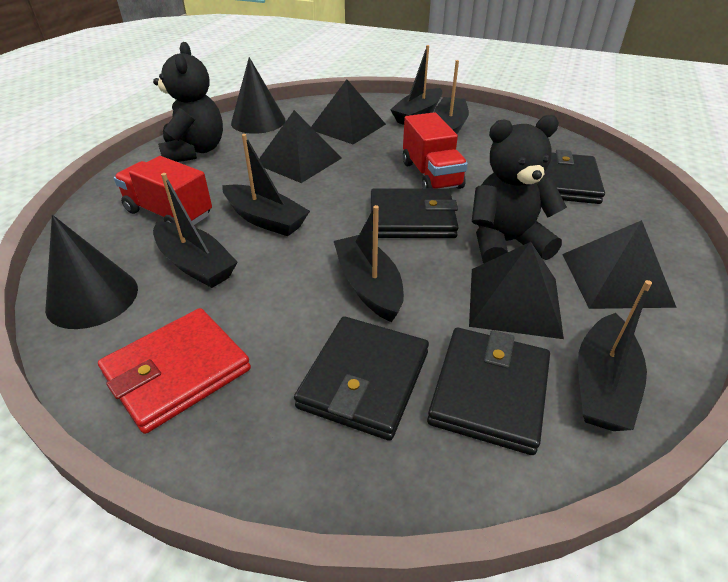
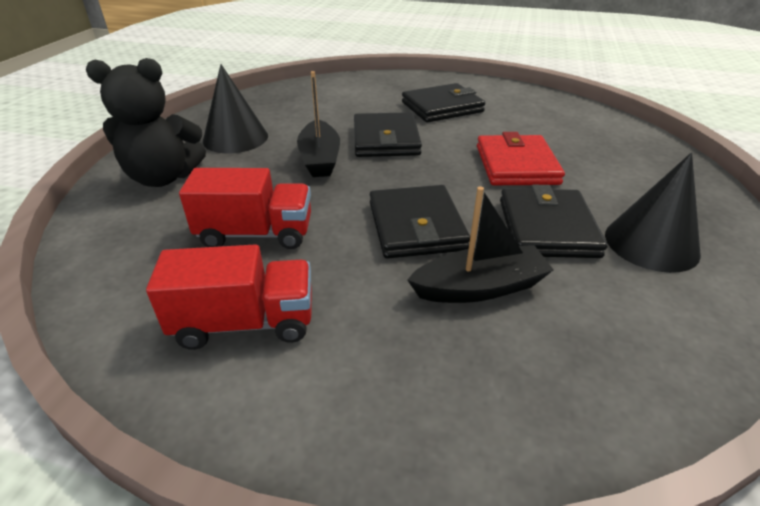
black boat: [153,173,238,288] [222,134,310,236] [334,205,404,322] [390,45,442,125] [434,60,469,134] [578,280,652,431] = 6 -> [297,71,340,177] [407,186,554,303] = 2
black pyramid: [259,110,342,183] [311,79,386,144] [469,242,564,339] [562,220,677,309] = 4 -> none = 0
black teddy bear: [153,42,223,162] [472,115,567,264] = 2 -> [86,58,206,187] = 1

